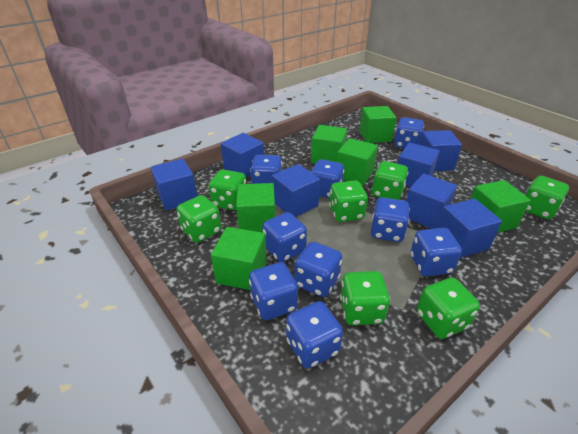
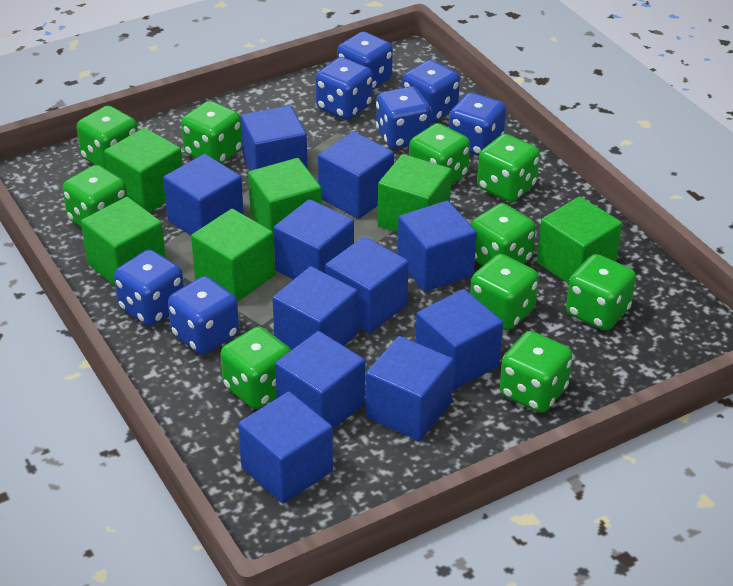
blue cube: [151,158,197,210] [221,133,264,178] [272,164,320,217] [398,143,440,187] [406,173,457,229] [419,130,462,171] [437,198,502,258] = 7 -> [163,154,244,235] [238,391,333,504] [240,105,307,171] [273,266,358,350] [274,199,354,280] [275,331,365,430] [318,132,394,219] [325,237,409,334] [366,336,454,441] [397,200,477,292] [415,289,503,391] = 11
blue dice: [249,262,298,320] [250,155,282,184] [262,212,307,262] [286,301,343,369] [295,242,342,297] [311,159,344,198] [371,197,410,242] [394,117,424,148] [411,228,462,276] = 9 -> [114,250,184,326] [168,276,239,355] [316,57,373,120] [337,32,393,90] [376,86,431,149] [402,60,460,123] [449,93,506,156] = 7
green dice: [177,195,221,243] [209,170,246,210] [329,180,368,222] [340,271,390,325] [372,161,408,200] [417,278,480,339] [525,176,569,219] = 7 -> [63,165,128,228] [77,106,138,169] [181,101,242,164] [220,327,291,409] [409,123,470,185] [470,254,539,330] [471,203,536,266] [477,134,540,202] [500,331,572,413] [566,254,636,330] = 10

